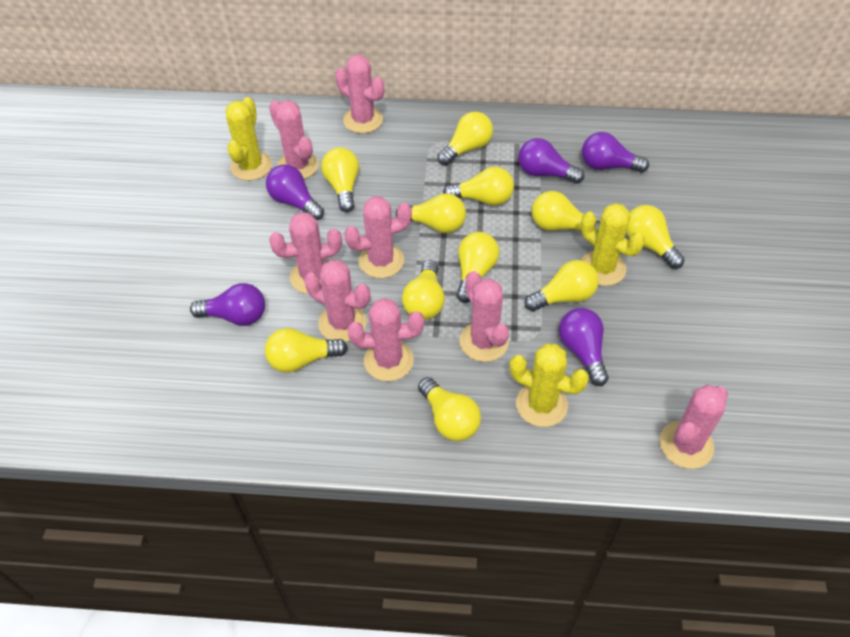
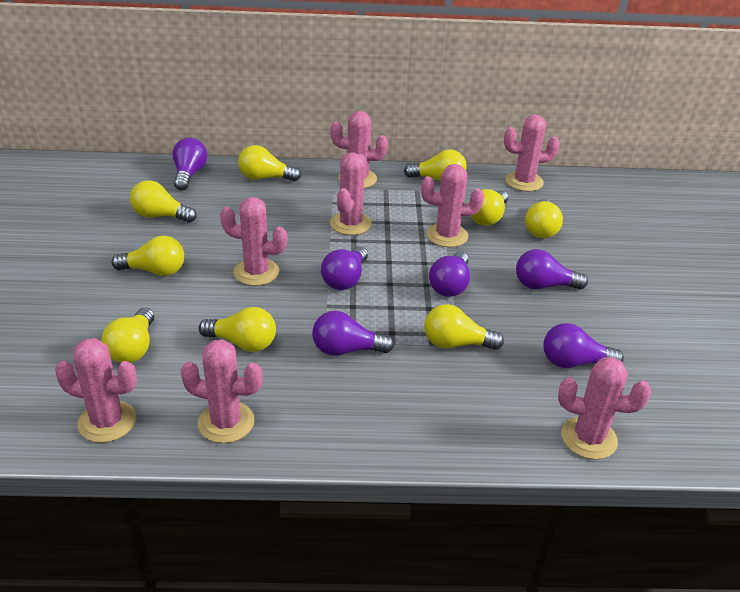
purple light bulb: [190,283,265,326] [266,164,324,220] [518,138,584,184] [559,308,609,386] [582,132,649,173] = 5 -> [173,138,207,190] [312,311,394,356] [321,246,368,290] [429,252,470,297] [516,249,588,290] [543,323,624,368] = 6
yellow cactus: [226,97,272,181] [510,344,589,427] [581,203,645,286] = 3 -> none = 0
yellow light bulb: [265,328,348,372] [321,147,359,212] [396,194,466,233] [402,260,445,320] [418,377,481,441] [437,112,493,165] [443,167,514,206] [456,232,499,303] [525,260,599,311] [532,191,600,231] [626,205,685,269] = 11 -> [102,308,154,363] [111,235,184,276] [130,180,197,223] [199,307,276,352] [238,145,301,181] [404,149,467,181] [424,304,504,350] [469,189,508,226] [525,199,563,238] = 9

